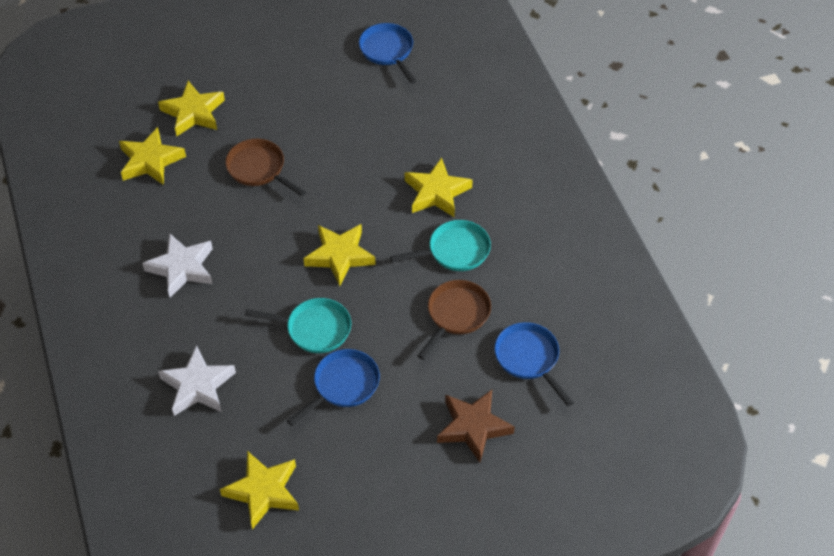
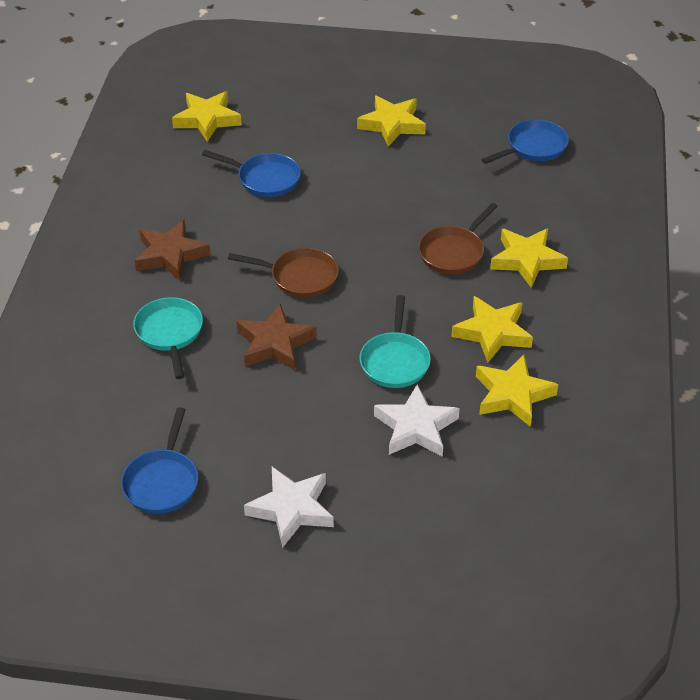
brown star: [437,390,515,462] = 1 -> [134,220,210,281] [236,304,317,370] = 2

